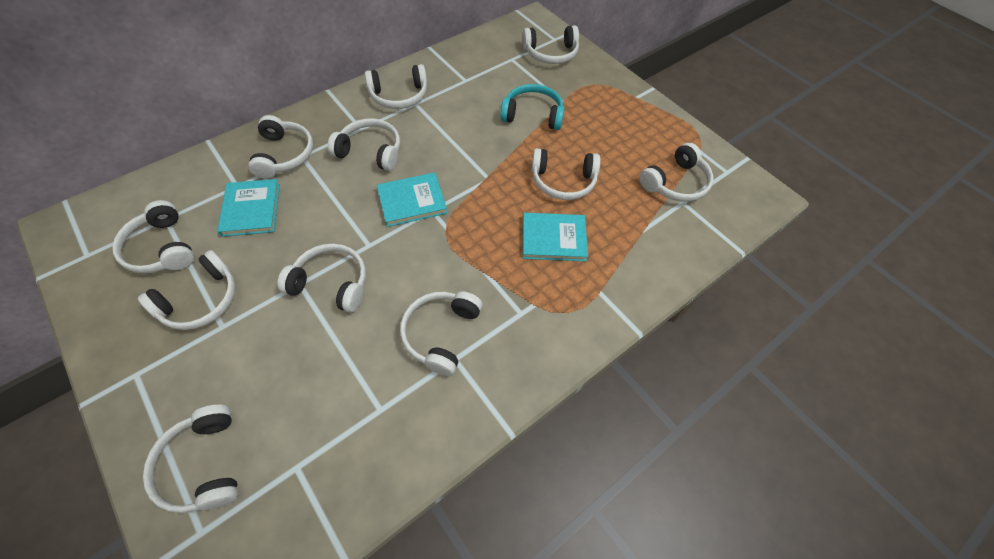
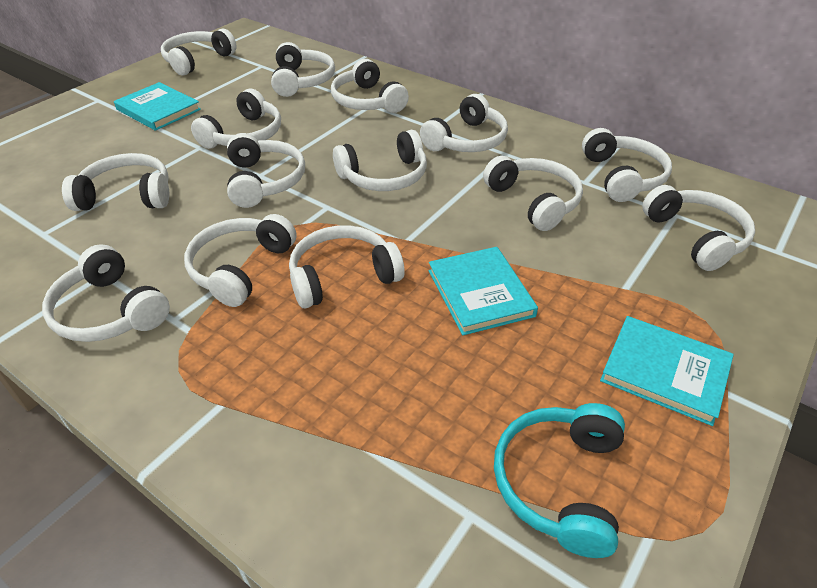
white headphones: [112,200,194,273] [138,250,236,330] [143,405,238,513] [248,115,313,179] [277,244,366,313] [328,118,400,171] [365,64,427,109] [400,291,483,376] [522,25,579,64] [531,148,601,200] [639,143,713,202] = 11 -> [42,244,170,342] [62,153,169,211] [161,29,237,75] [184,214,296,307] [191,89,281,149] [227,133,305,208] [271,42,335,97] [289,225,405,308] [331,59,409,113] [333,130,427,191] [420,94,508,152] [483,156,583,231] [582,128,672,202] [642,185,755,271] = 14

